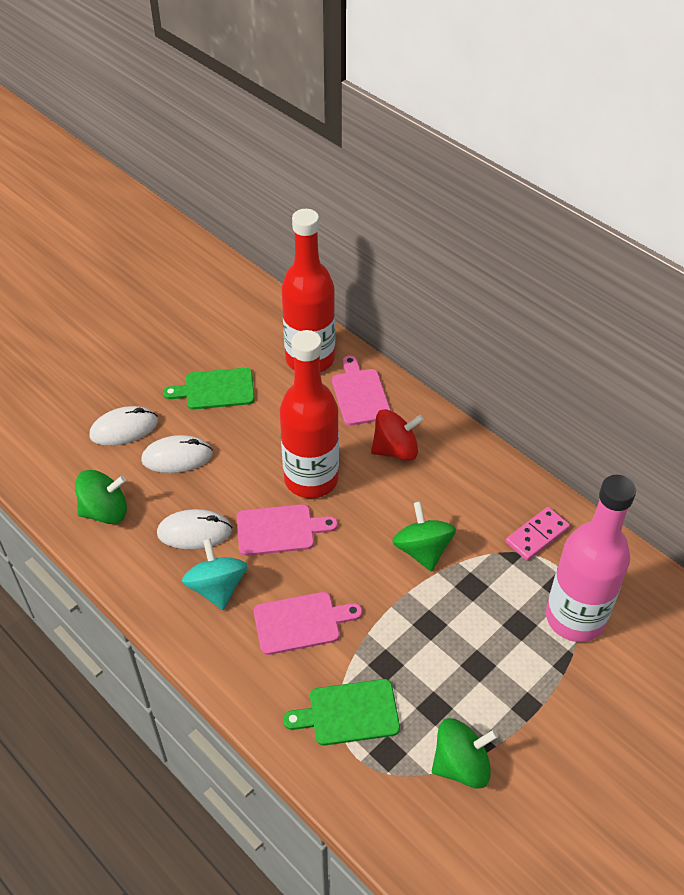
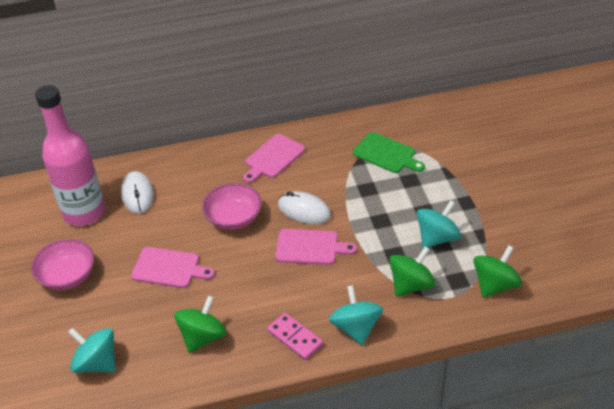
green cutting board: [163,368,255,409] [283,679,400,746] = 2 -> [353,132,425,173] = 1
pink bowl: none = 0 -> [31,239,94,290] [202,183,262,230] = 2
red bottle: [280,330,339,498] [281,209,335,372] = 2 -> none = 0
red spinning top: [371,409,424,461] = 1 -> none = 0
turquoise spinning top: [182,538,247,610] = 1 -> [68,328,116,373] [329,285,383,345] [416,200,461,248] = 3
white mouse: [90,406,158,446] [141,435,213,473] [157,509,232,550] = 3 -> [121,171,154,214] [278,191,331,224] = 2

